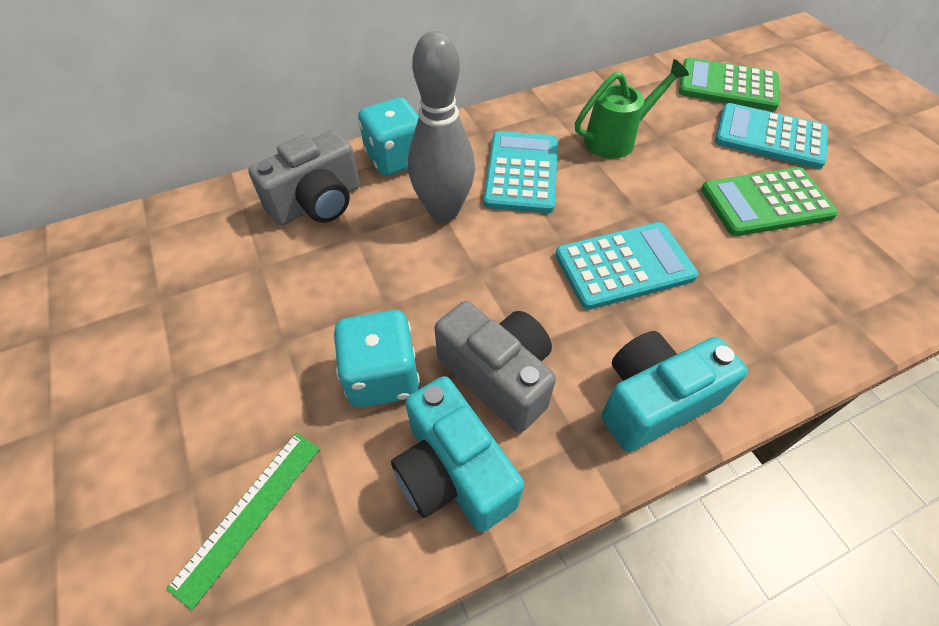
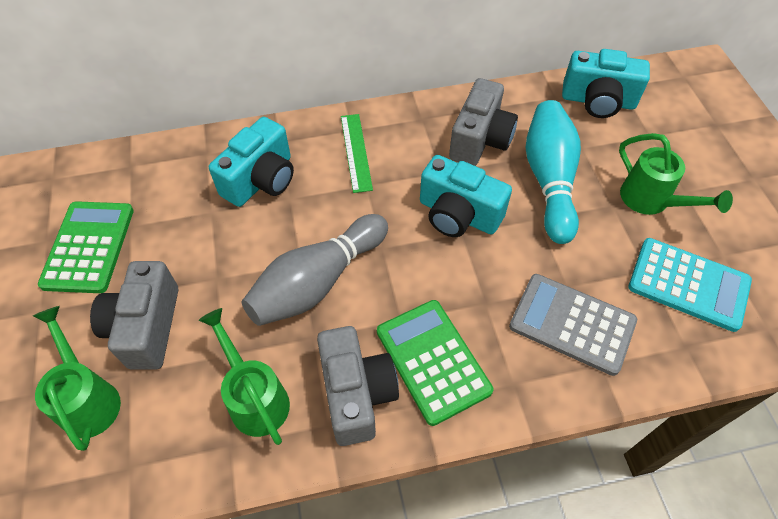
green watering can: [575,59,689,159] = 1 -> [33,306,121,451] [199,308,290,445] [619,133,733,215] = 3
grey calculator: none = 0 -> [509,274,637,376] = 1
grey camera: [248,130,360,226] [434,301,556,433] = 2 -> [90,261,178,370] [317,326,399,446] [449,78,518,166] = 3
turquoise bowling pin: none = 0 -> [526,100,581,244] = 1
turquoise calculator: [484,131,558,213] [555,222,698,310] [715,103,828,169] = 3 -> [628,238,752,332] = 1
turquoise camera: [391,376,524,532] [601,331,748,452] = 2 -> [209,117,294,207] [420,155,512,237] [562,49,650,118] = 3
turquoise dice: [333,310,420,408] [358,97,419,176] = 2 -> none = 0

